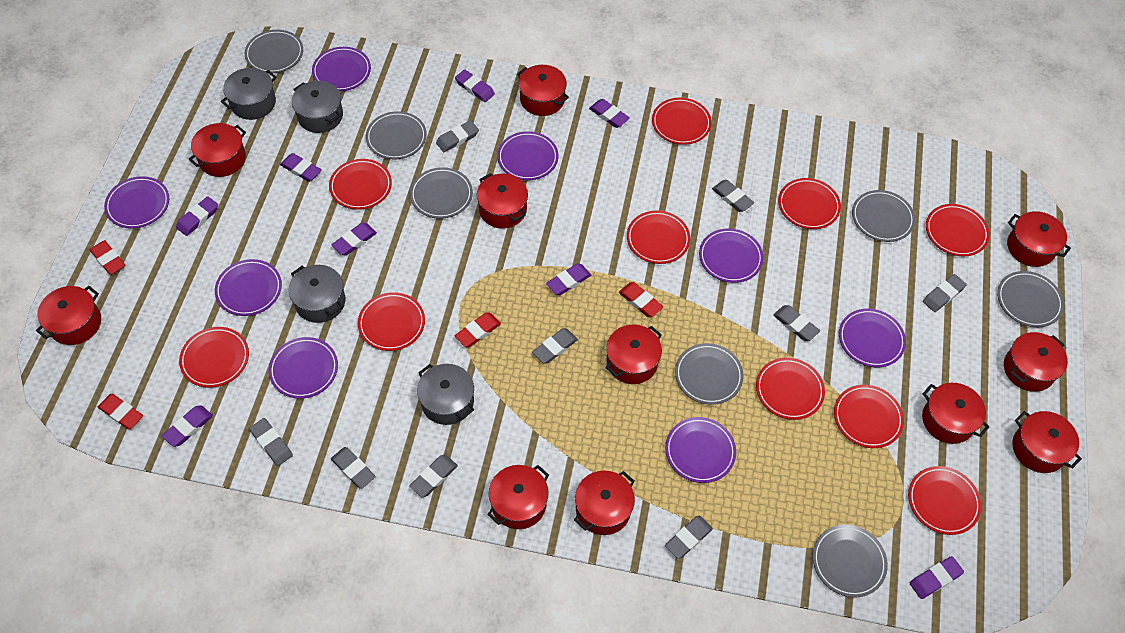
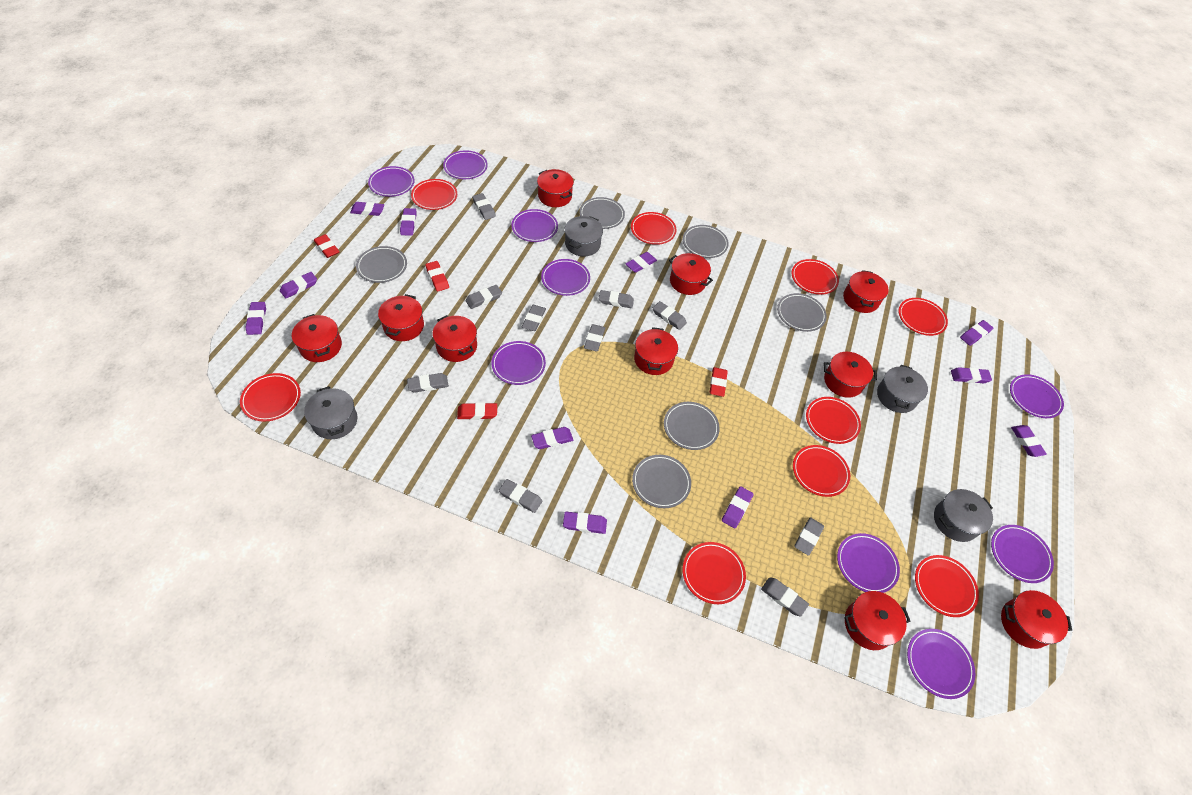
grey eraser: [249,418,293,466] [331,447,376,489] [409,454,458,498] [436,120,479,152] [532,328,578,364] [665,516,713,559] [712,180,754,212] [773,305,820,341] [923,274,967,312] = 9 -> [407,373,449,393] [465,285,502,309] [472,193,496,220] [499,479,542,513] [522,305,546,331] [584,324,605,351] [599,290,634,308] [653,301,687,330] [761,577,809,616] [794,517,824,556] = 10
grey plate: [245,30,303,73] [366,111,427,160] [410,167,473,219] [675,343,744,405] [813,525,888,597] [852,190,915,242] [997,271,1064,327] = 7 -> [356,246,407,283] [580,197,625,229] [632,455,691,508] [664,402,720,450] [683,225,729,258] [777,293,827,332] = 6
purple eraser: [162,405,213,447] [176,196,218,236] [280,153,322,182] [331,223,377,255] [455,69,495,102] [546,263,591,295] [589,99,630,128] [910,556,964,599] = 8 -> [246,302,266,335] [280,272,317,299] [350,202,384,216] [400,208,417,236] [531,427,573,449] [563,512,607,534] [625,252,657,273] [722,486,754,528] [951,367,992,383] [960,320,993,346] [1011,425,1047,457] = 11
purple plate: [104,176,169,229] [215,259,282,316] [269,337,338,399] [312,47,371,91] [497,131,558,180] [665,417,736,483] [699,228,763,283] [839,309,906,367] = 8 -> [368,166,415,197] [443,150,488,179] [491,341,546,385] [511,209,558,242] [541,259,590,296] [837,533,900,593] [907,629,975,699] [991,525,1054,583] [1010,374,1064,418] = 9
red plate: [179,327,249,388] [329,159,392,210] [358,292,425,351] [627,211,690,264] [652,98,712,145] [756,358,825,420] [778,178,841,229] [834,385,904,448] [908,466,982,535] [926,204,990,256] = 10 -> [240,373,301,421] [411,179,457,210] [631,212,676,245] [683,542,746,604] [792,259,839,295] [793,445,850,497] [806,397,861,444] [898,298,948,336] [915,555,979,617] = 9
red pot: [36,286,101,345] [189,123,246,177] [477,173,528,229] [487,465,549,529] [517,65,569,116] [574,471,635,535] [605,325,662,384] [922,383,989,444] [1004,332,1068,392] [1007,211,1071,267] [1012,411,1082,473] = 11 -> [292,314,342,362] [378,294,424,341] [433,315,477,362] [537,169,574,207] [634,327,678,375] [669,253,713,295] [824,352,877,398] [843,270,889,313] [844,591,910,650] [1001,590,1072,649] = 10

